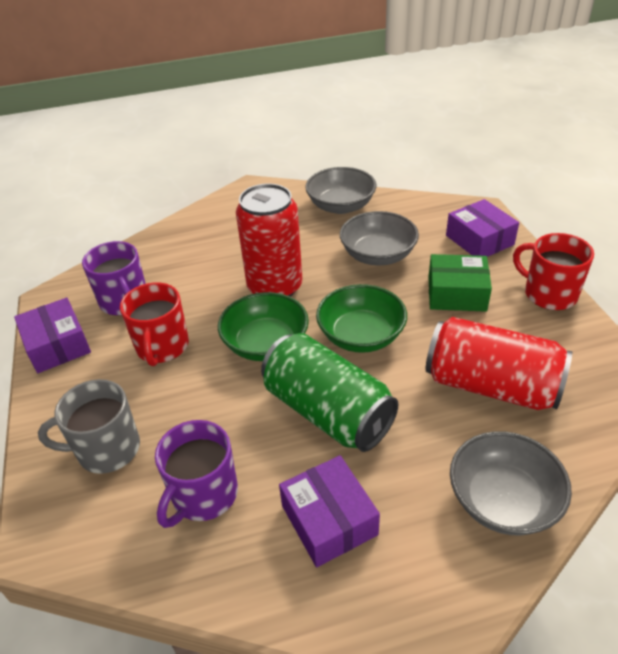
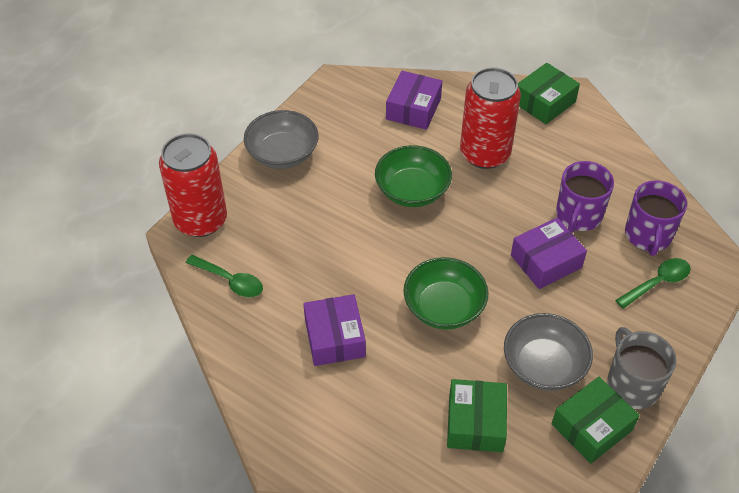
green box: [429,254,492,312] = 1 -> [447,379,507,452] [518,63,580,124] [552,377,640,464] = 3
green can: [261,333,398,452] = 1 -> none = 0
green spoon: none = 0 -> [186,255,263,297] [615,258,691,309] = 2
grey bowl: [305,167,376,214] [340,211,419,265] [450,431,572,535] = 3 -> [244,110,319,169] [504,313,593,391] = 2
red mug: [120,283,189,366] [513,233,594,310] = 2 -> none = 0

